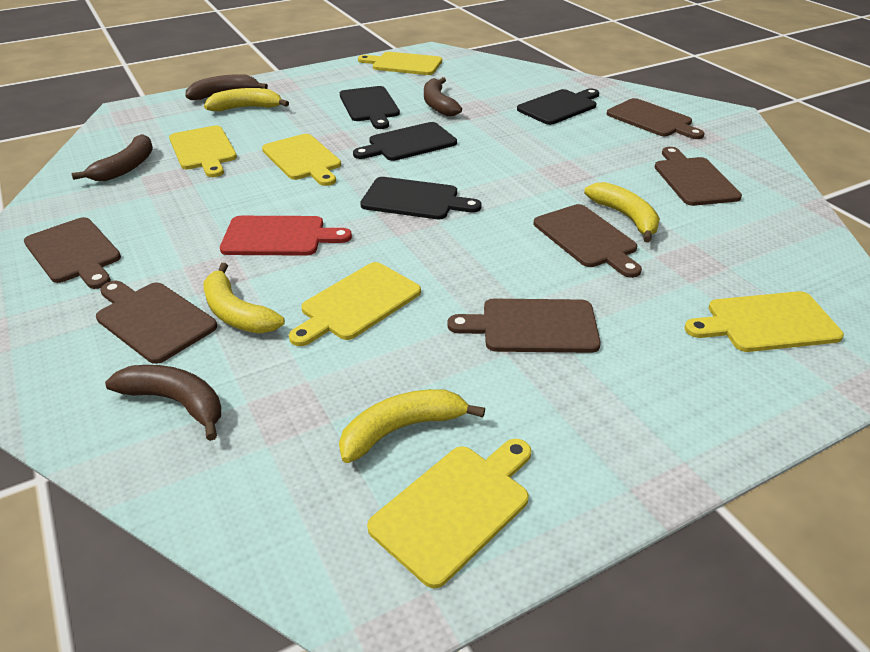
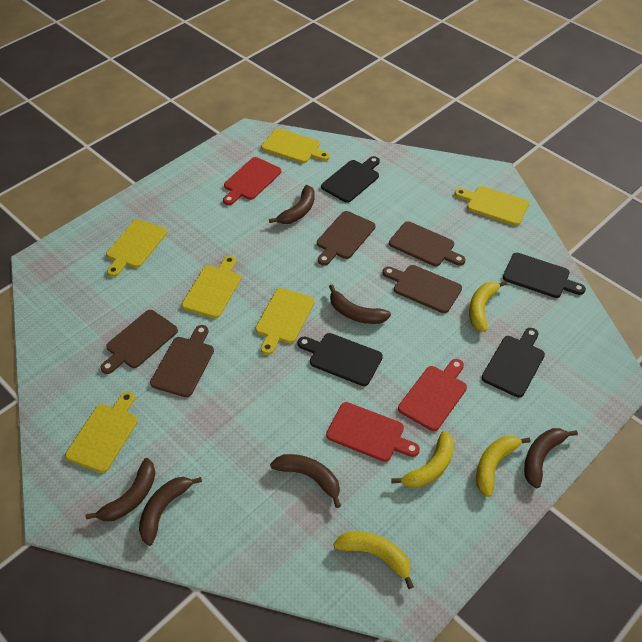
brown banana: [72,134,153,181] [105,365,221,441] [185,74,268,100] [424,77,462,116] = 4 -> [86,458,155,521] [139,477,202,546] [269,185,314,224] [270,454,341,508] [329,284,391,324] [524,428,578,488] = 6
brown cutting board: [24,217,121,289] [96,281,217,364] [447,299,601,353] [534,204,642,278] [606,98,704,139] [655,147,742,206] = 6 -> [100,310,178,374] [150,325,214,397] [317,211,376,266] [382,265,462,313] [389,221,466,266] = 5
red cutting board: [220,216,352,256] = 1 -> [223,157,281,205] [326,402,420,462] [398,359,467,431] = 3

